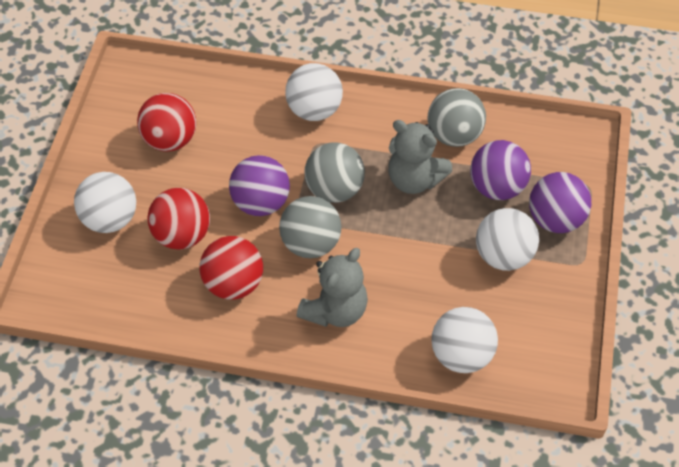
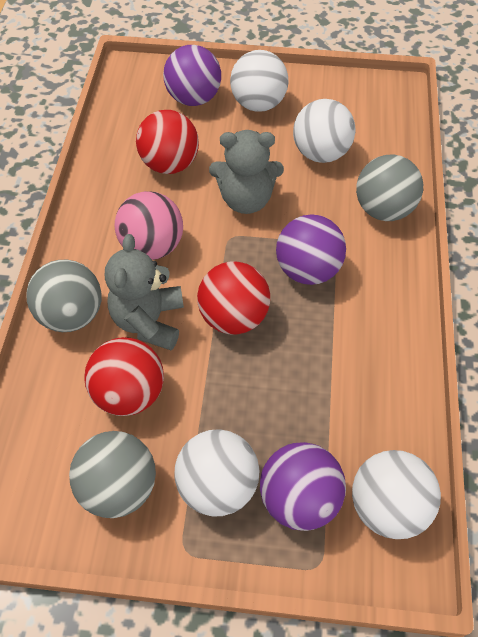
pink ball: none = 0 -> [115,191,183,260] = 1

